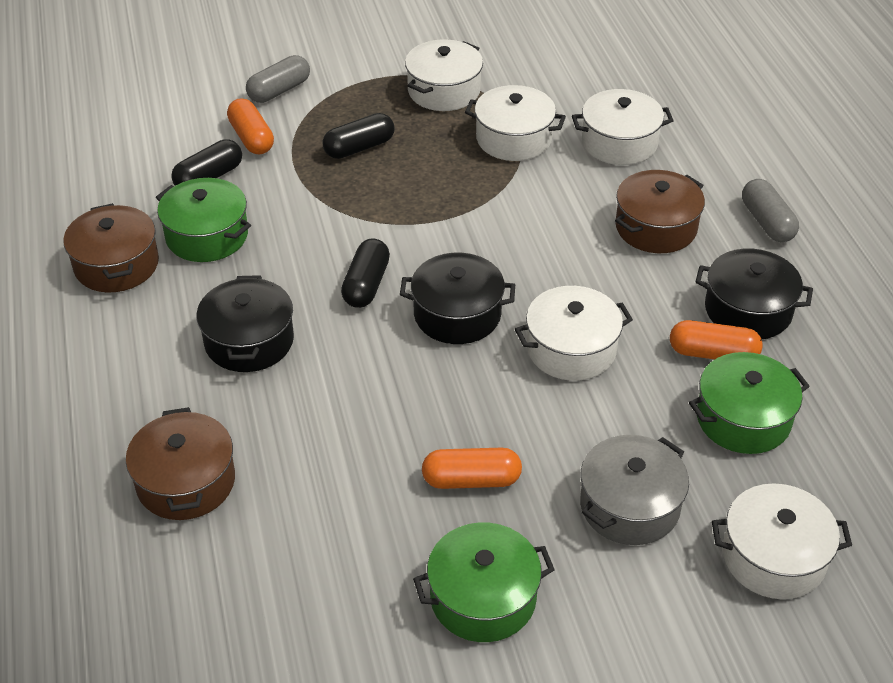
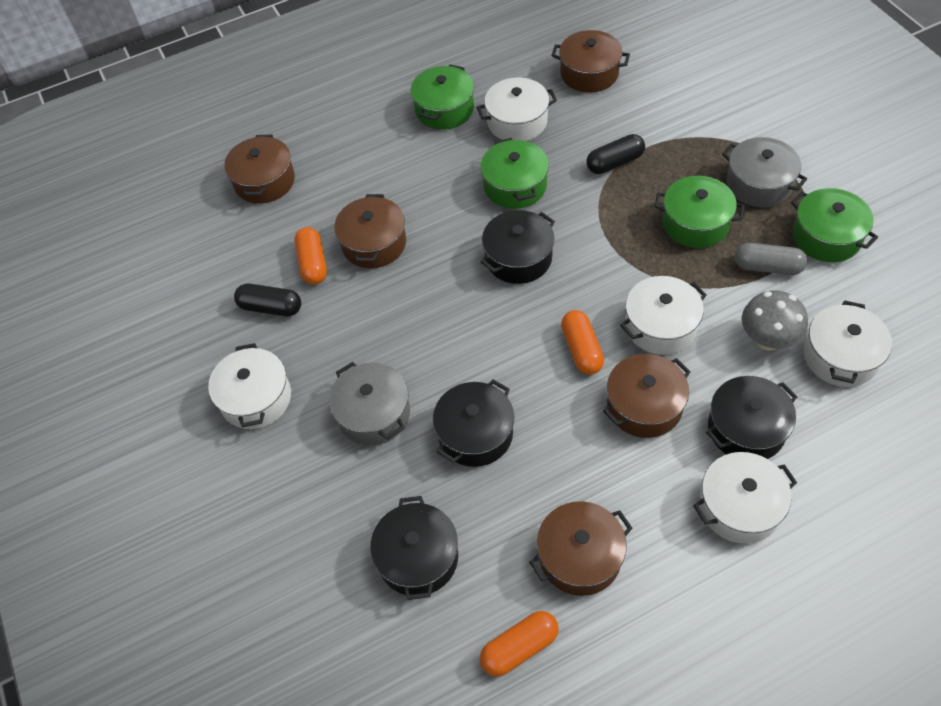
black capsule: [171,139,242,186] [323,113,395,159] [341,238,390,308] = 3 -> [234,284,301,316] [586,134,645,174] = 2
black pot: [197,275,294,372] [400,253,515,344] [695,249,813,339] = 3 -> [370,496,458,600] [433,379,514,467] [481,210,555,284] [706,376,797,459] = 4
brown pot: [63,203,159,292] [126,407,235,520] [615,170,705,253] = 3 -> [224,135,295,204] [334,194,406,269] [529,501,633,596] [551,30,630,93] [603,354,691,438] = 5
green pot: [156,178,251,262] [413,522,555,642] [689,352,810,454] = 3 -> [410,64,474,130] [480,138,549,209] [654,176,745,248] [791,188,878,262] = 4
grey capsule: [246,55,310,103] [742,179,799,242] = 2 -> [735,243,807,275] = 1
grey mushroom: none = 0 -> [742,290,808,351] = 1
grey pot: [580,435,689,545] = 1 -> [329,362,410,446] [722,137,807,208] = 2

